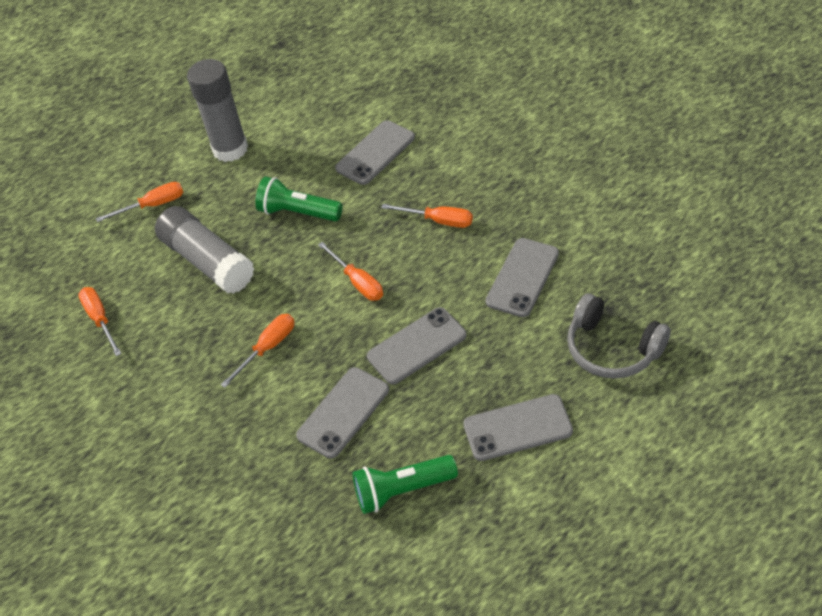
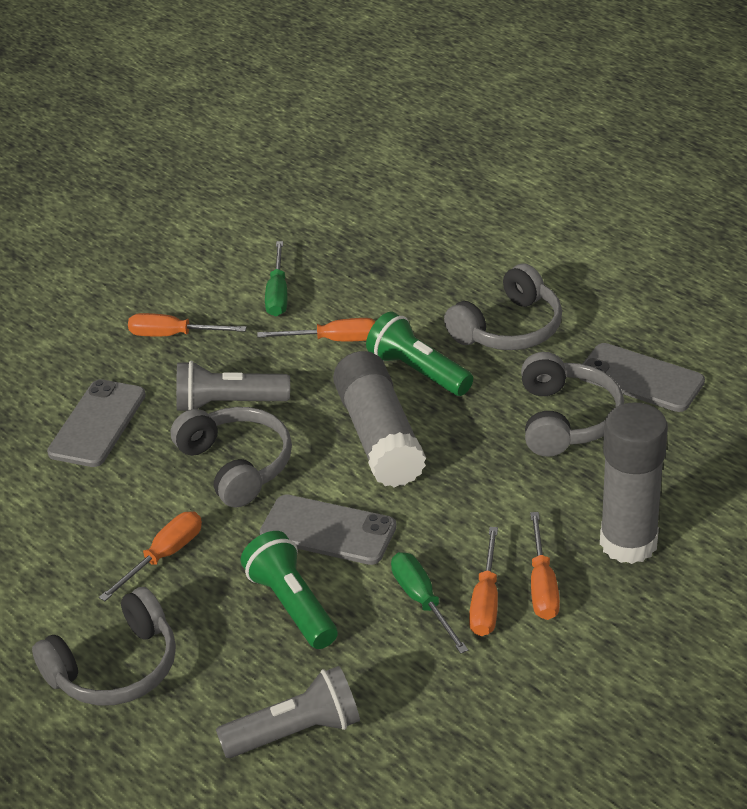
green screwdriver: none = 0 -> [265,241,287,316] [391,552,468,654] = 2
grey flashlight: none = 0 -> [176,361,290,411] [216,666,360,758] = 2
grey headphones: [567,293,671,379] = 1 -> [32,587,176,706] [171,407,292,508] [444,263,562,350] [521,352,624,457] = 4
grey phone: [296,367,389,459] [335,120,415,185] [367,307,467,384] [463,394,573,461] [486,238,559,317] = 5 -> [47,379,146,467] [260,495,397,565] [579,343,705,412] = 3

